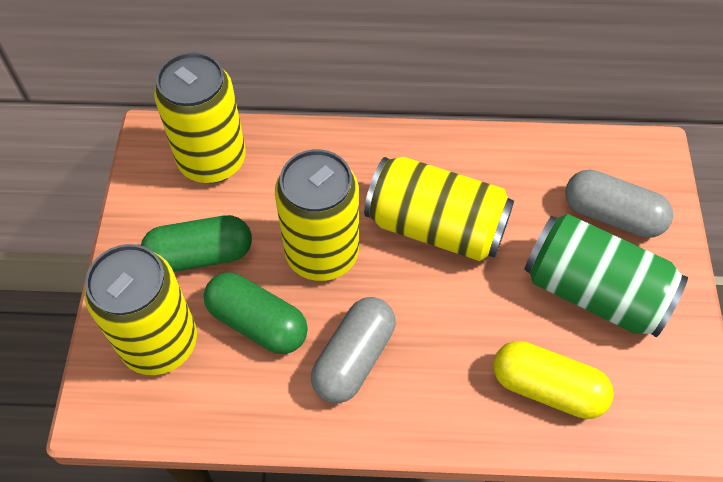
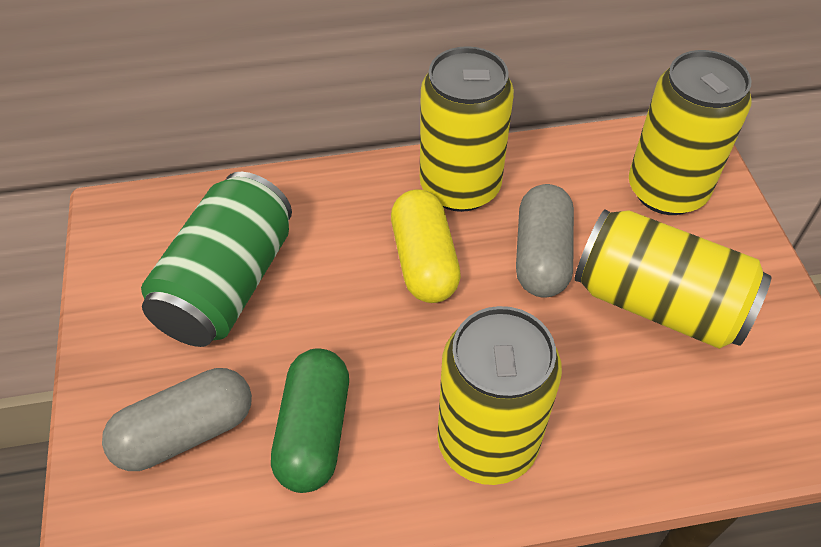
green capsule: [141,215,252,272] [203,272,308,354] = 2 -> [271,349,349,493] = 1

